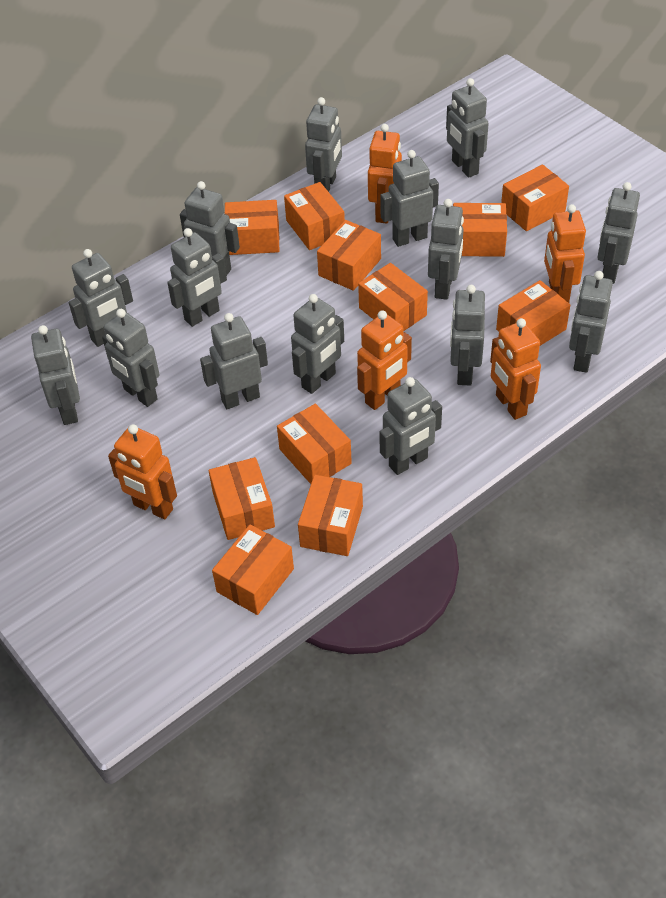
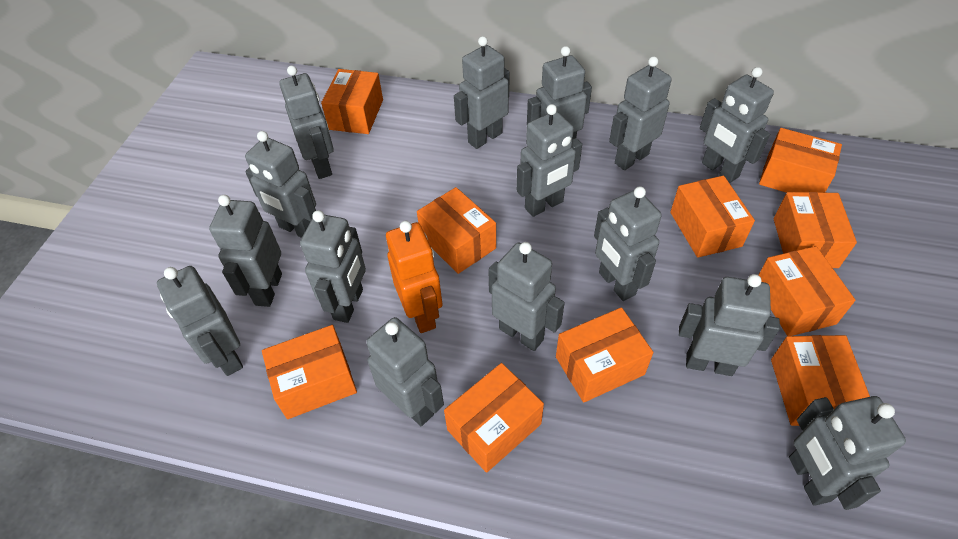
orange box: [209,457,275,540] [212,524,294,615] [225,200,280,255] [277,404,352,484] [284,182,345,250] [298,475,363,556] [317,220,381,291] [358,263,428,331] [453,203,507,257] [496,280,570,346] [501,165,569,231] = 11 -> [262,325,357,419] [321,69,383,134] [417,187,496,274] [444,363,544,473] [556,307,654,402] [670,176,755,258] [759,128,842,193] [759,246,855,336] [771,335,870,426] [774,192,857,268] = 10
orange robot: [108,424,177,519] [357,310,412,410] [368,124,402,224] [490,318,541,420] [544,204,586,303] = 5 -> [386,221,442,333] = 1

